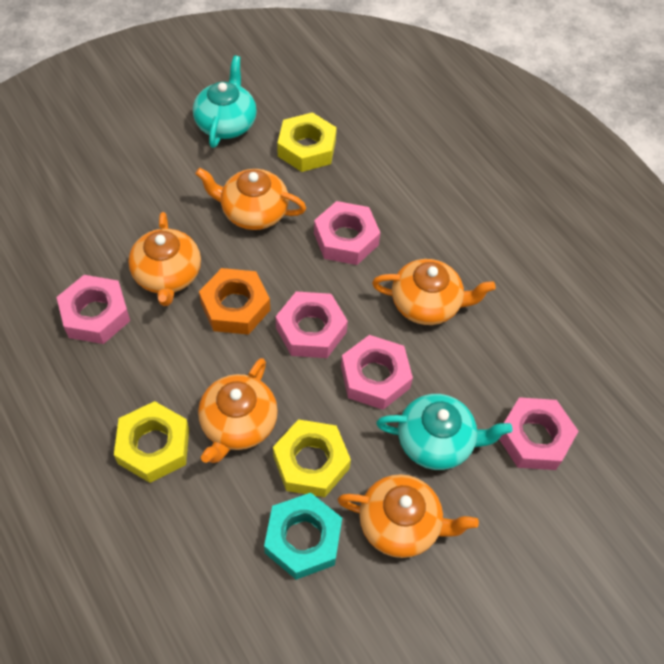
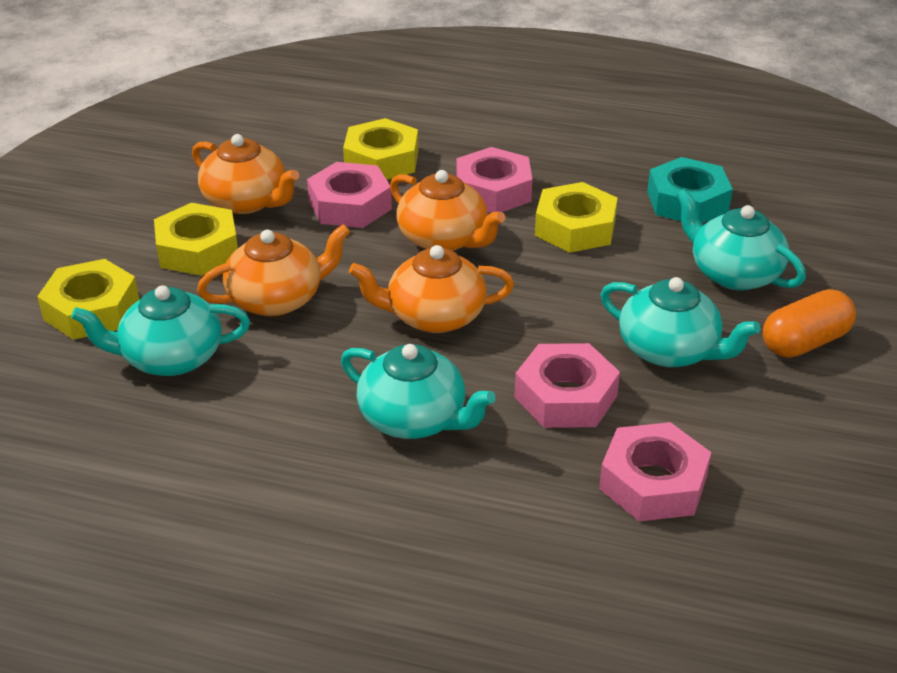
orange capsule: none = 0 -> [763,289,856,358] = 1
orange nut: [199,268,270,335] = 1 -> none = 0
orange teapot: [128,212,201,306] [195,168,306,230] [198,358,278,463] [338,474,479,558] [372,259,496,325] = 5 -> [192,134,299,214] [197,224,351,316] [349,245,514,333] [390,170,505,251] = 4
pink nut: [57,275,130,344] [276,291,348,358] [314,201,381,265] [341,335,413,410] [499,397,578,470] = 5 -> [307,162,392,228] [456,147,532,213] [514,343,620,428] [599,422,711,521] = 4
turquoise teapot: [193,55,257,148] [376,394,512,470] = 2 -> [71,285,250,376] [341,344,496,439] [600,277,760,367] [676,189,806,290] = 4
yellow nut: [114,401,189,483] [273,419,351,497] [277,112,337,172] = 3 -> [37,259,139,340] [154,203,238,276] [343,118,418,180] [535,182,618,253] = 4

